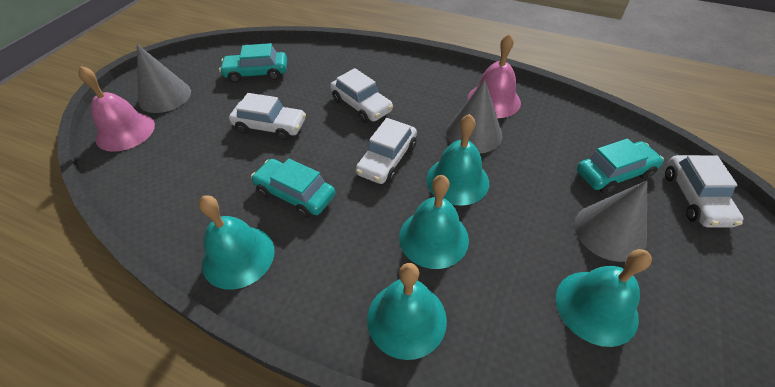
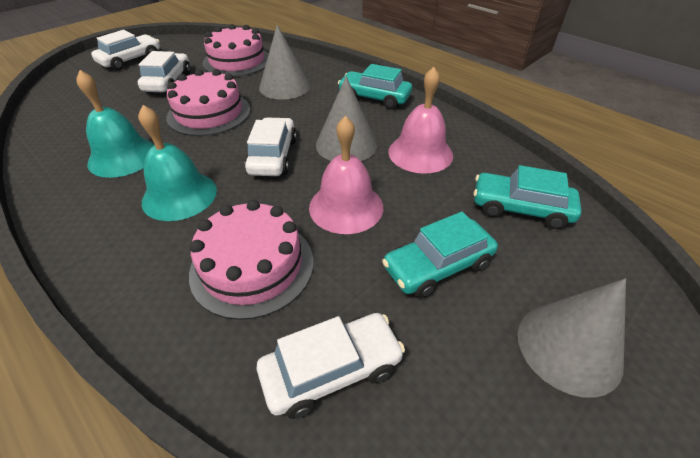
pink cake: none = 0 -> [167,69,250,136] [189,200,313,320] [202,24,269,77] = 3
turquoise bell: [198,195,274,290] [367,263,447,360] [399,175,469,269] [426,114,489,206] [556,249,652,347] = 5 -> [76,70,154,178] [138,105,217,221] = 2

